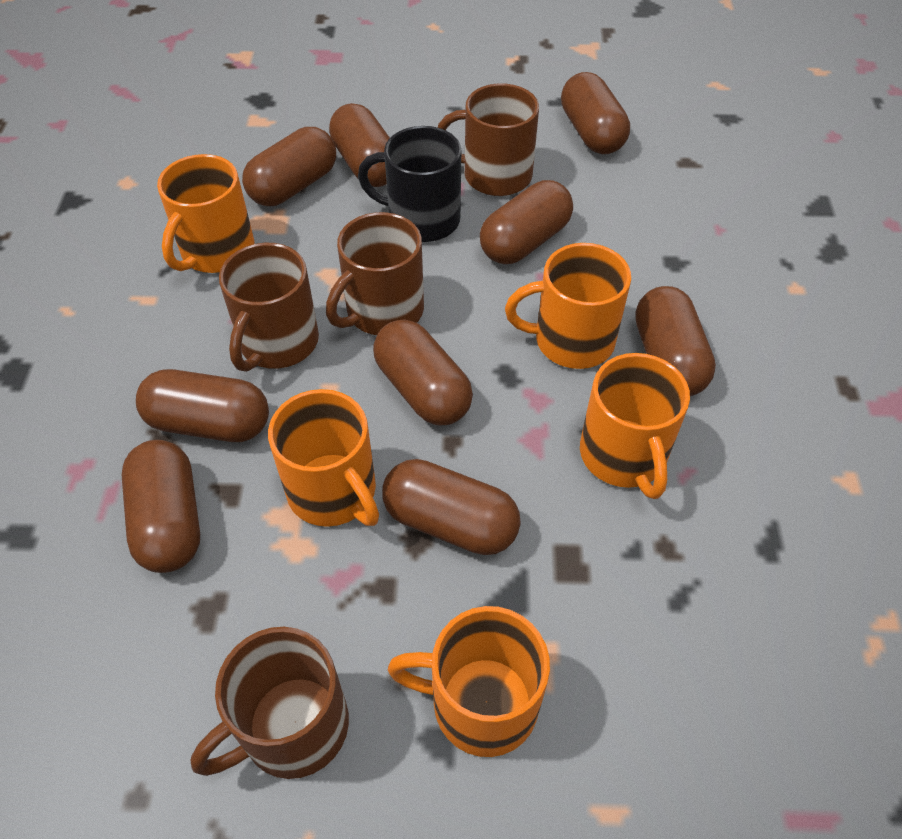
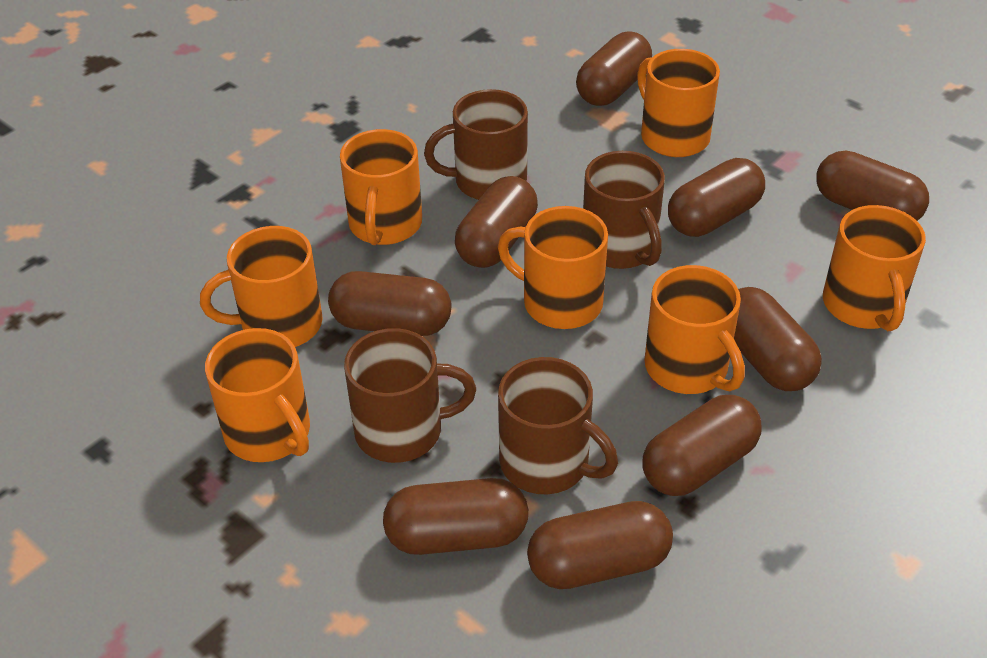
black mug: [358,126,461,242] = 1 -> none = 0
orange mug: [157,154,254,273] [268,389,379,527] [388,606,550,757] [505,243,631,369] [580,353,690,499] = 5 -> [200,226,323,347] [205,328,310,462] [340,129,422,245] [498,206,608,329] [637,49,720,157] [644,265,745,394] [823,205,926,331] = 7

